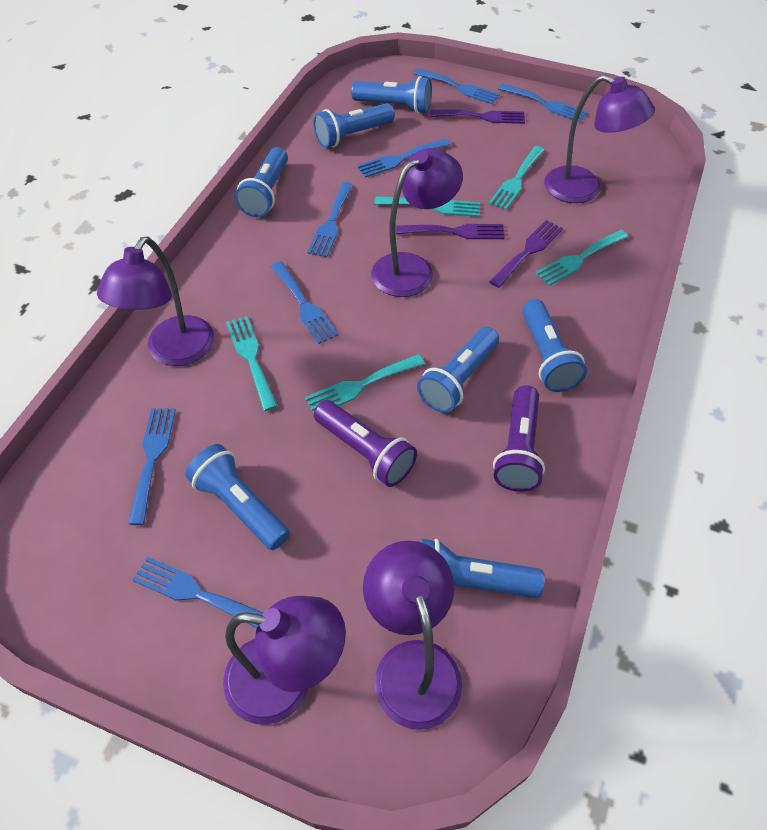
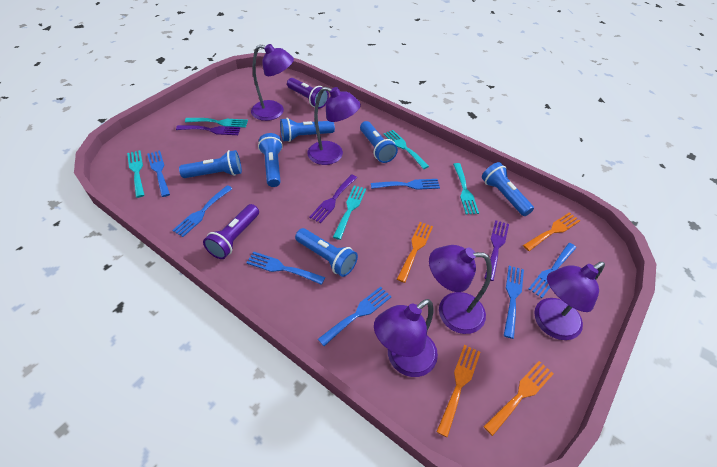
blue flashlight: [185,444,290,550] [235,147,288,217] [313,103,395,148] [351,76,432,114] [417,327,499,413] [421,539,545,598] [522,299,587,392] = 7 -> [179,150,242,178] [258,133,283,187] [280,118,335,142] [295,228,358,277] [360,121,398,163] [482,162,534,216] = 6
orange fork: none = 0 -> [397,222,433,283] [436,345,480,438] [483,361,554,436] [523,212,580,251] = 4

